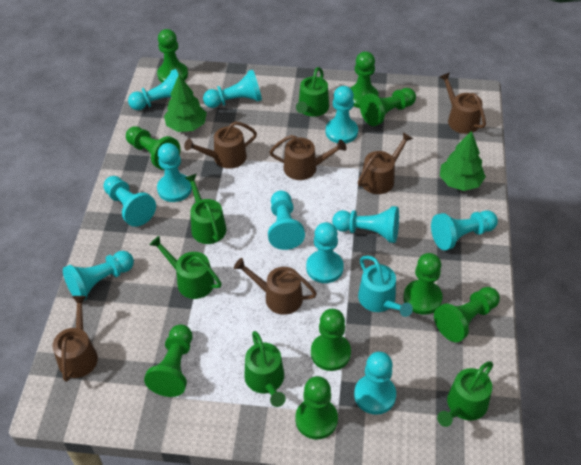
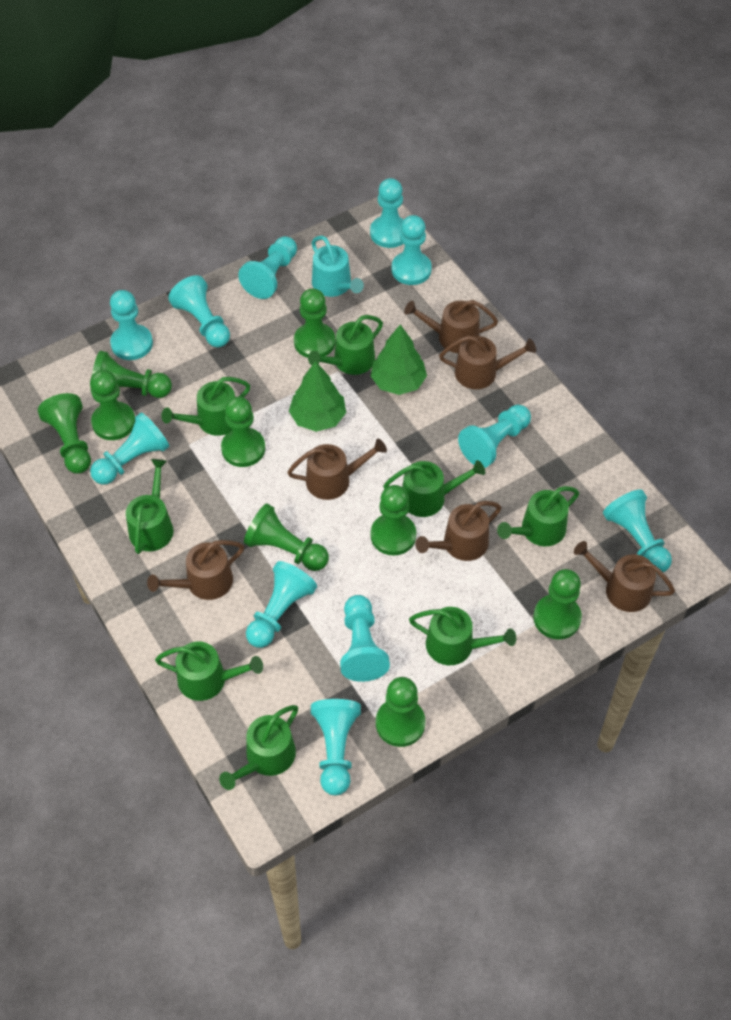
green watering can: [149,236,222,299] [185,174,226,244] [244,331,286,407] [296,67,329,117] [437,361,493,427] = 5 -> [126,459,173,554] [155,641,263,701] [161,377,250,436] [219,705,298,790] [308,315,383,375] [383,460,485,517] [409,607,516,665] [497,486,579,546] = 8

